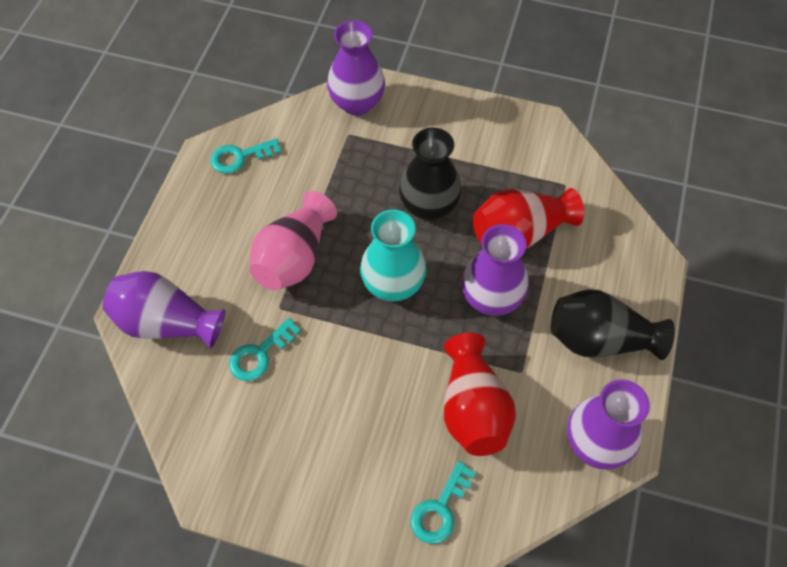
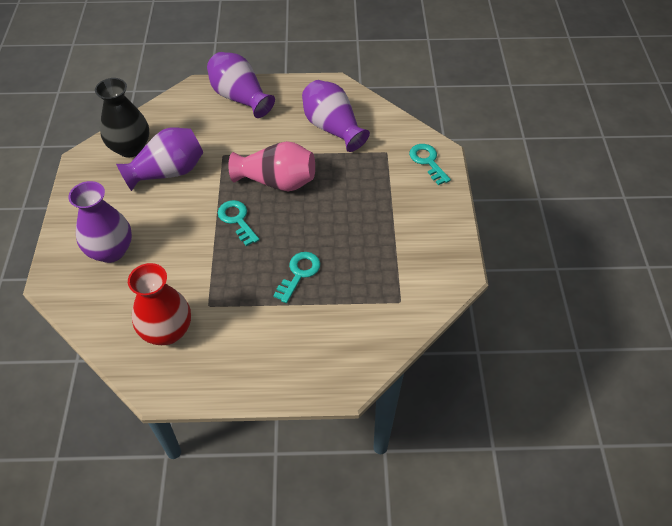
black vase: [399,128,462,221] [551,289,675,360] = 2 -> [95,78,149,157] = 1
red vase: [444,333,516,456] [473,188,584,248] = 2 -> [128,263,191,345] = 1
turquoise vase: [360,210,426,301] = 1 -> none = 0

